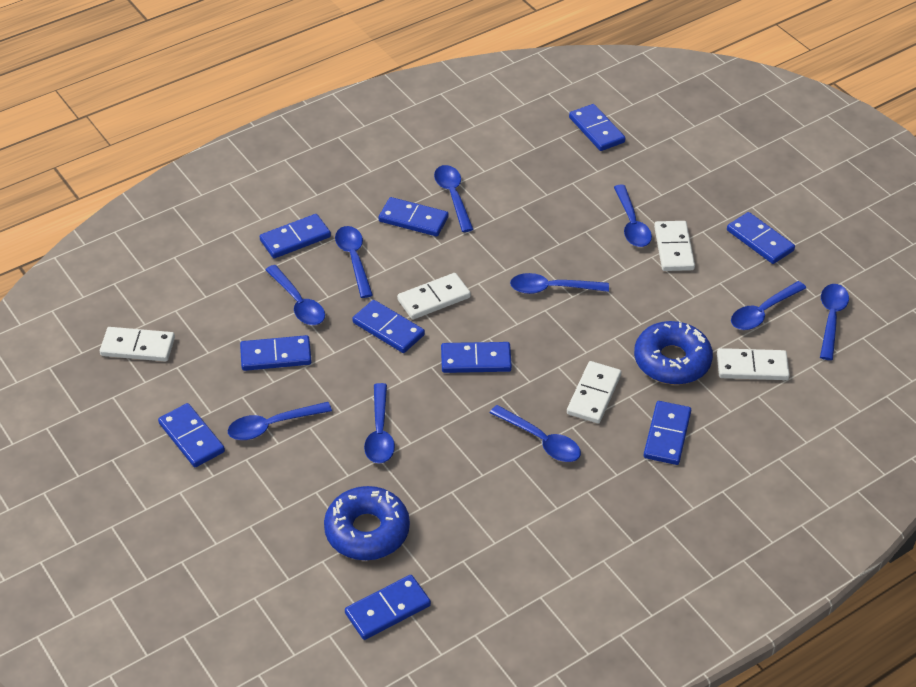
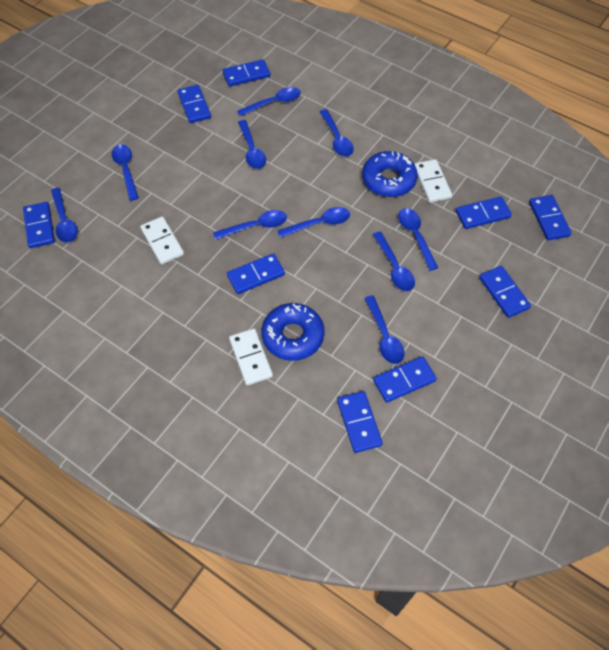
blue domino: [158,403,225,467] [240,335,312,371] [260,214,331,258] [345,575,431,640] [352,300,425,353] [379,197,449,236] [441,342,512,373] [569,104,626,151] [644,401,691,465] [727,212,795,264] = 10 -> [23,202,55,248] [178,85,211,123] [222,59,271,87] [227,253,285,294] [337,391,383,453] [373,356,437,403] [456,197,512,229] [479,266,531,318] [529,195,572,240] = 9
white domino: [100,327,175,362] [397,273,471,320] [567,361,621,424] [654,221,695,271] [717,348,790,380] = 5 -> [140,216,184,264] [229,328,273,385] [415,159,452,203] = 3

